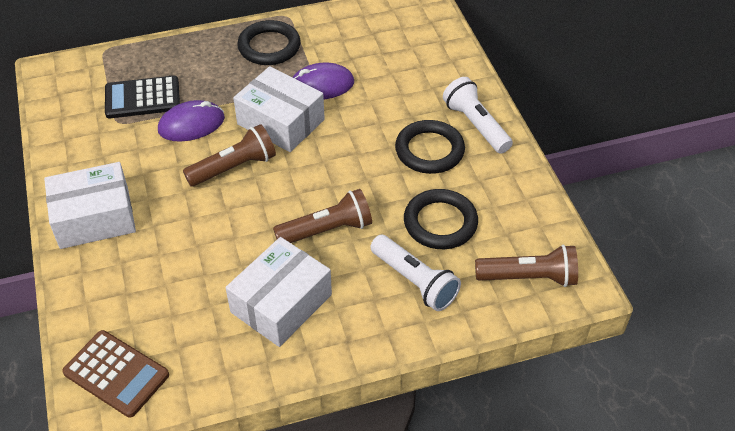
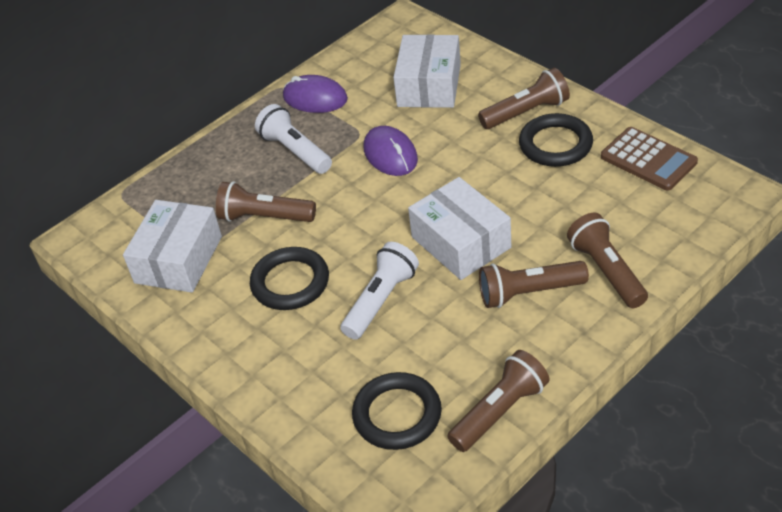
black calculator: [105,75,180,118] = 1 -> none = 0
brown flashlight: [183,124,276,187] [273,189,372,243] [475,245,578,287] = 3 -> [216,181,316,222] [447,350,550,452] [478,68,570,129] [479,261,589,308] [567,213,648,308] = 5

